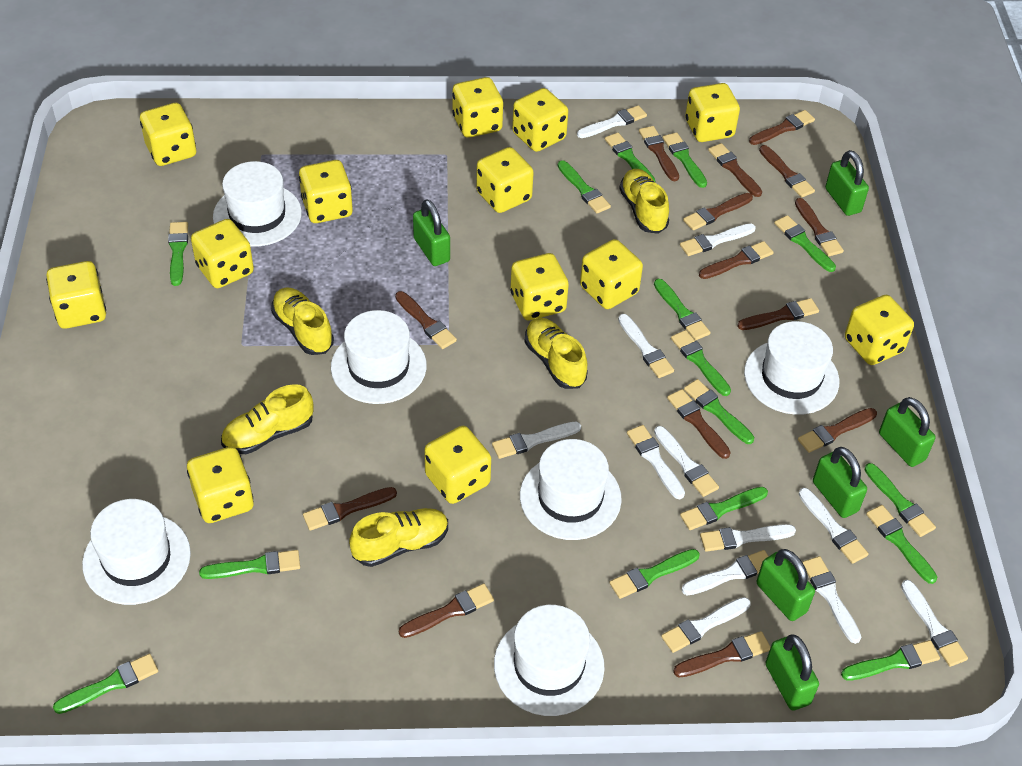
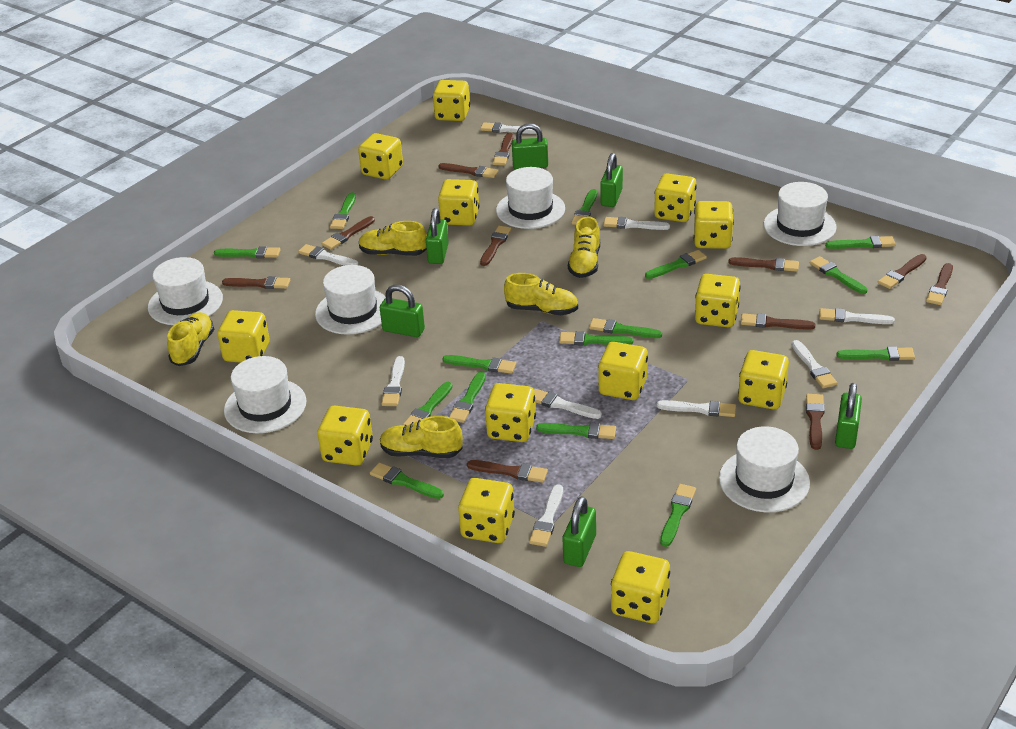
brown brush: [303,487,397,531] [395,291,457,349] [399,584,494,638] [639,126,679,181] [667,389,731,459] [673,631,771,677] [683,193,753,230] [699,241,774,279] [708,143,762,197] [737,298,819,330] [749,110,815,145] [759,145,815,198] [795,198,844,257] [798,408,877,453] = 14 -> [222,276,290,289] [322,216,375,250] [438,163,498,178] [467,460,548,483] [480,226,512,266] [493,133,513,166] [728,257,799,272] [741,313,815,330] [806,394,825,450] [878,254,927,289] [926,263,953,305] = 11
white brush: [492,422,581,459] [577,105,647,138] [618,314,674,378] [627,425,685,499] [654,426,719,497] [661,597,751,653] [680,224,756,256] [681,550,769,595] [700,524,796,552] [799,488,869,564] [803,556,861,644] [901,580,968,667] = 12 -> [298,244,359,266] [381,356,405,406] [480,122,537,134] [529,484,563,547] [534,389,602,419] [603,217,670,230] [657,400,736,417] [792,340,837,388] [819,308,895,324] = 9

